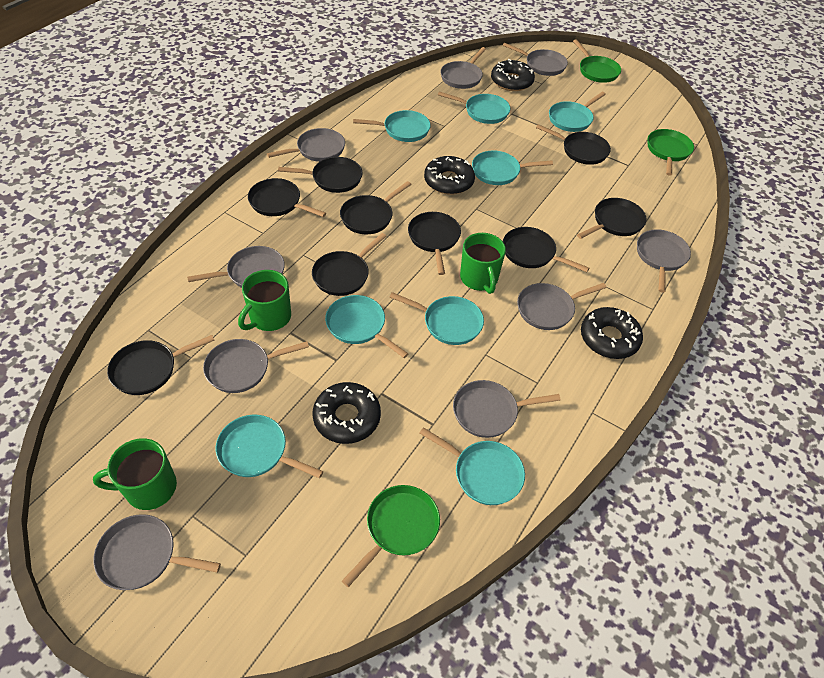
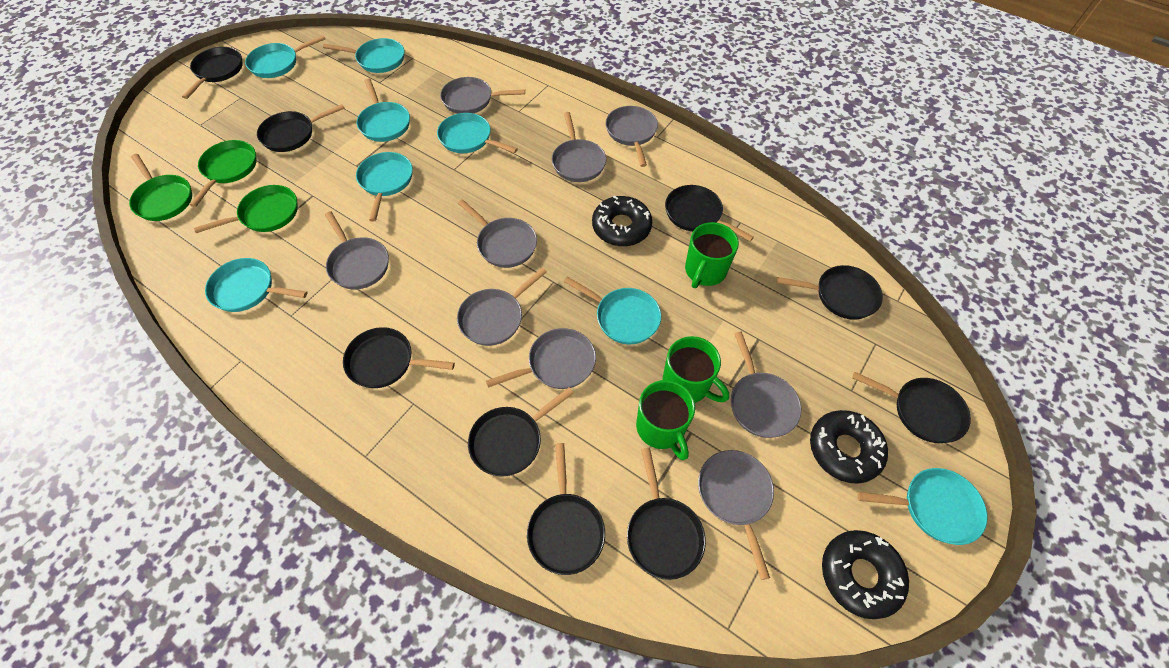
black donut: [313,382,381,444] [424,156,475,195] [491,59,535,91] [581,307,643,359] = 4 -> [592,195,652,246] [810,410,888,484] [822,530,909,619] = 3

